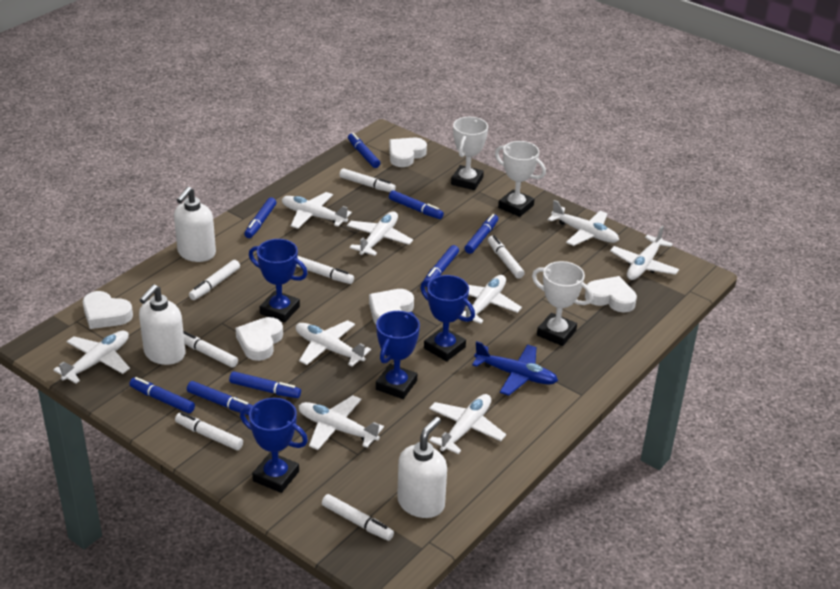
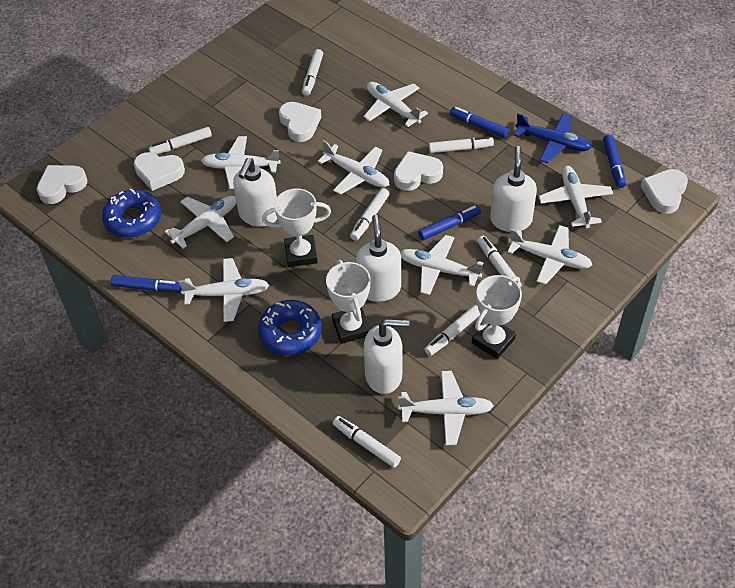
blue donut: none = 0 -> [102,189,161,238] [258,300,322,355] = 2
blue marker: [129,377,195,413] [187,381,253,415] [229,371,301,398] [244,197,277,238] [348,133,380,168] [389,190,444,219] [423,245,459,287] [464,214,498,254] = 8 -> [111,275,182,292] [418,205,481,240] [450,107,509,138] [603,135,626,188] = 4
blue trophy: [240,398,308,493] [249,239,308,323] [376,311,420,399] [420,275,475,361] = 4 -> none = 0
white soap dispenser: [139,285,186,365] [174,187,216,262] [397,417,447,518] = 3 -> [233,158,277,227] [356,215,401,302] [364,319,409,394] [490,146,537,232] = 4

